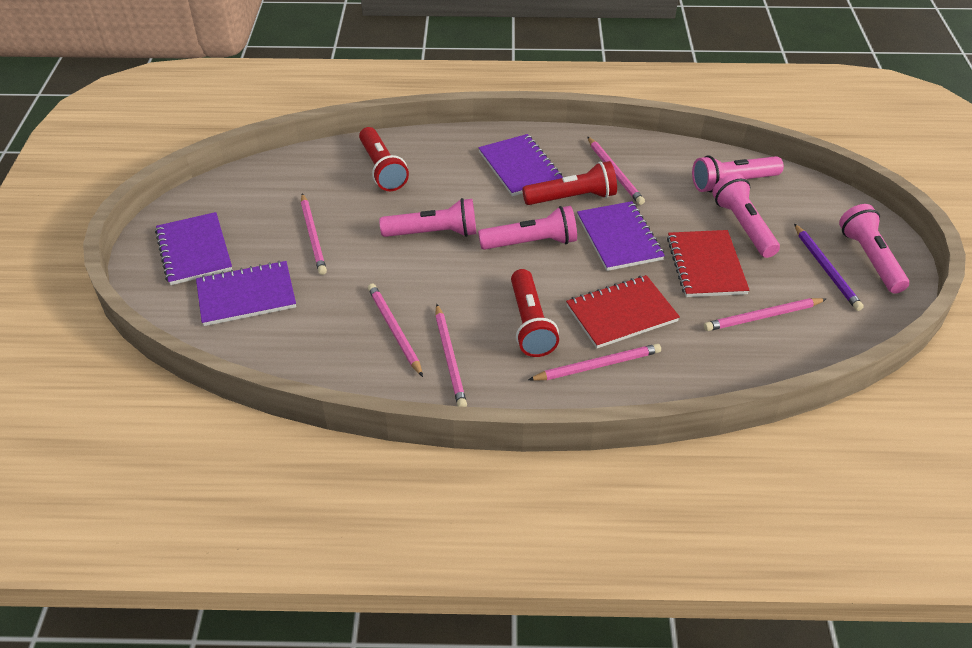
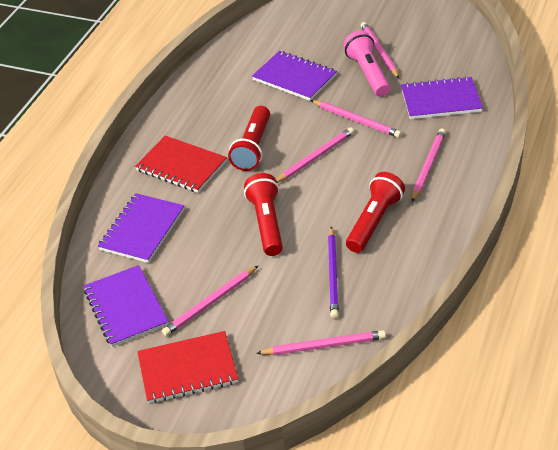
pink flashlight: [379,198,476,237] [478,206,577,250] [692,155,784,192] [712,173,780,258] [839,204,909,294] = 5 -> [343,31,390,97] = 1

